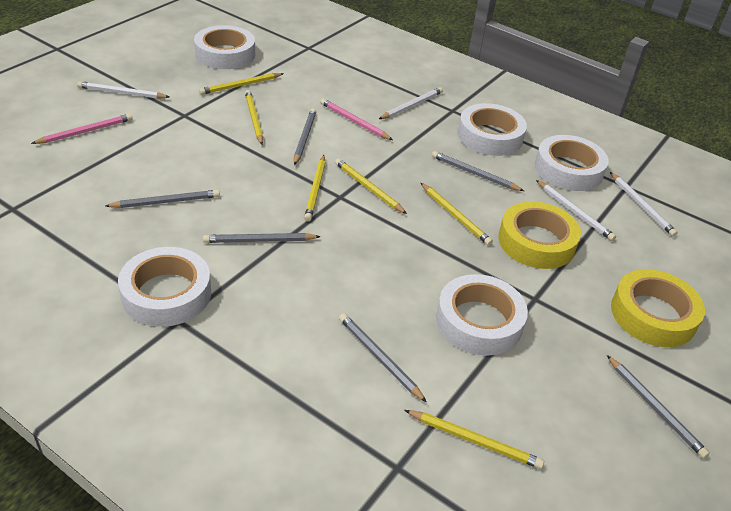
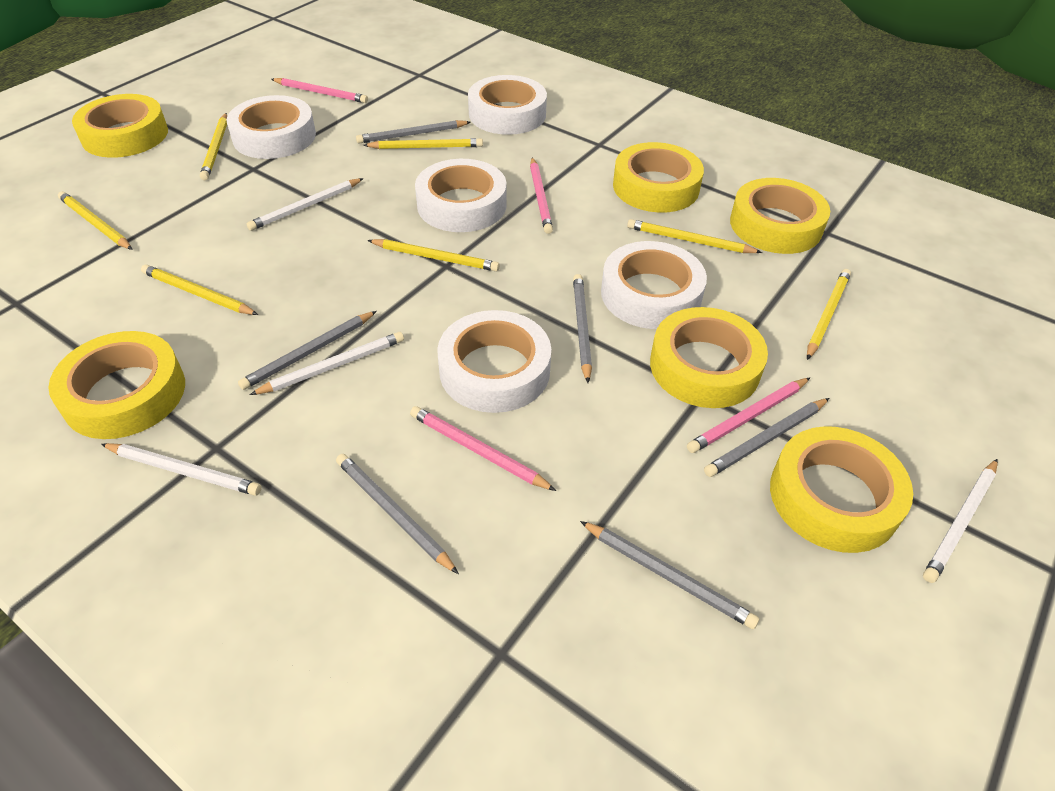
pink pencil: [31,114,133,144] [320,98,393,140] = 2 -> [271,78,368,103] [410,406,556,491] [530,157,553,234] [687,378,810,453] = 4
yellow pencil: [199,73,284,95] [245,90,263,145] [304,155,325,221] [335,158,407,214] [405,410,544,469] [421,183,493,246] = 6 -> [58,191,133,250] [141,264,258,315] [200,113,227,180] [363,138,483,149] [367,239,500,272] [627,219,762,253] [807,269,851,360] = 7
yellow tape: [498,201,581,269] [611,269,705,347] = 2 -> [48,331,185,439] [72,94,168,158] [613,142,704,213] [650,307,768,408] [730,178,830,254] [770,426,913,553] = 6

